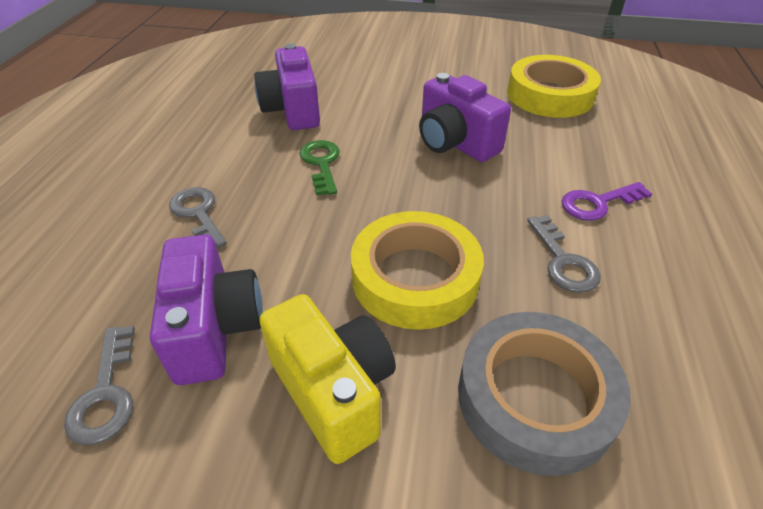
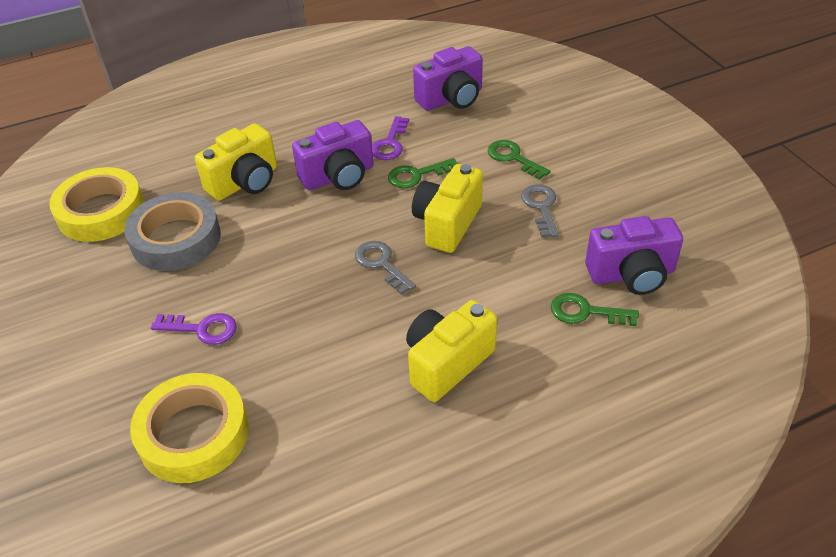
green key: [299,140,340,195] = 1 -> [388,158,457,188] [488,140,550,180] [551,293,639,326] = 3
grey key: [64,326,135,445] [169,187,227,247] [527,215,601,293] = 3 -> [355,241,416,295] [521,184,559,237] = 2
purple key: [562,182,652,221] = 1 -> [151,313,237,345] [372,116,409,160] = 2
yellow camera: [259,294,396,464] = 1 -> [195,123,277,201] [406,300,497,402] [412,164,483,253] = 3

